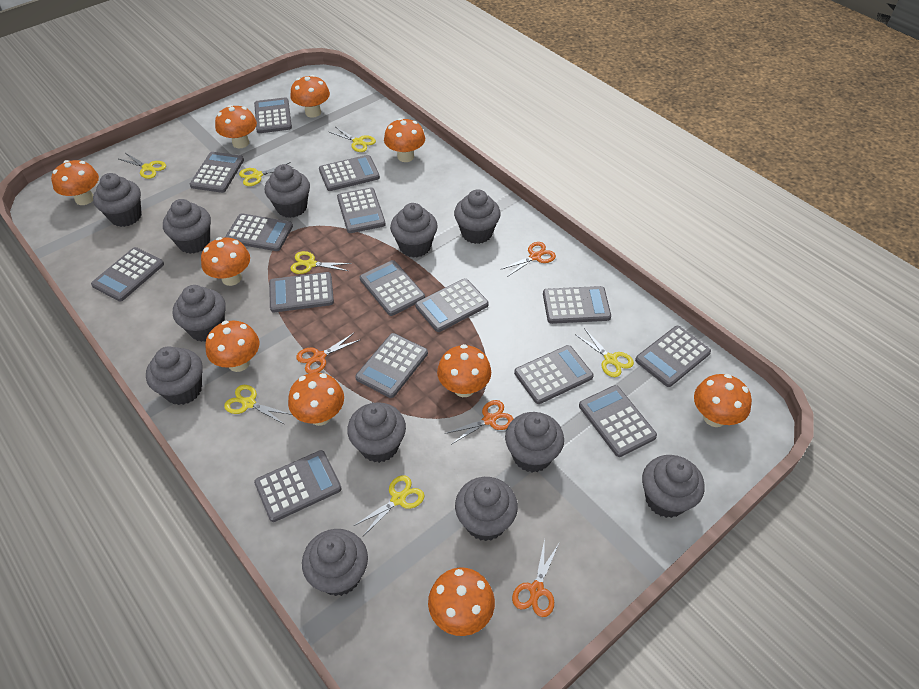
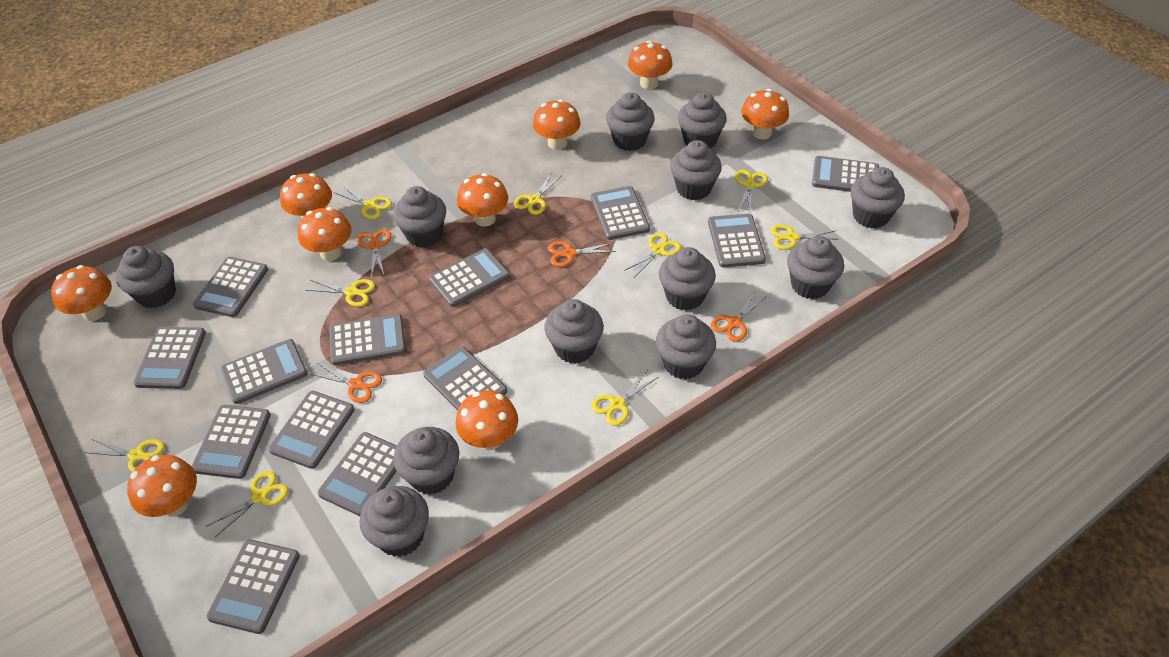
grey calculator: [91,247,164,301] [190,152,244,193] [225,213,293,251] [254,97,292,133] [254,450,342,522] [269,272,334,312] [319,155,380,191] [337,188,386,233] [355,333,428,398] [360,260,425,316] [415,278,489,332] [514,345,594,404] [543,286,611,324] [579,385,657,457] [635,326,711,387] = 15 -> [133,327,206,389] [192,405,271,479] [193,257,268,317] [207,539,300,634] [221,339,308,404] [269,391,354,469] [318,432,397,516] [329,314,406,365] [423,347,507,411] [429,248,510,307] [591,186,650,240] [708,214,766,268] [812,156,879,192] = 13
orange mushroom: [51,160,99,205] [201,237,250,286] [205,321,259,372] [215,105,257,148] [288,373,344,426] [290,75,330,118] [384,118,425,162] [428,567,495,636] [437,344,491,397] [694,374,752,427] = 10 -> [51,265,112,321] [127,455,197,517] [280,173,332,218] [298,207,351,261] [456,390,518,450] [457,173,508,227] [533,99,581,150] [628,41,673,89] [741,89,789,139] = 9
yellow scissors: [119,153,166,179] [224,385,292,425] [239,162,294,186] [290,251,352,274] [329,127,376,152] [354,475,425,536] [576,328,634,377] = 7 -> [84,439,165,472] [206,471,288,537] [305,279,375,307] [334,185,392,219] [514,172,562,215] [591,371,658,426] [624,233,681,278] [735,170,768,213] [771,224,839,250] = 9

